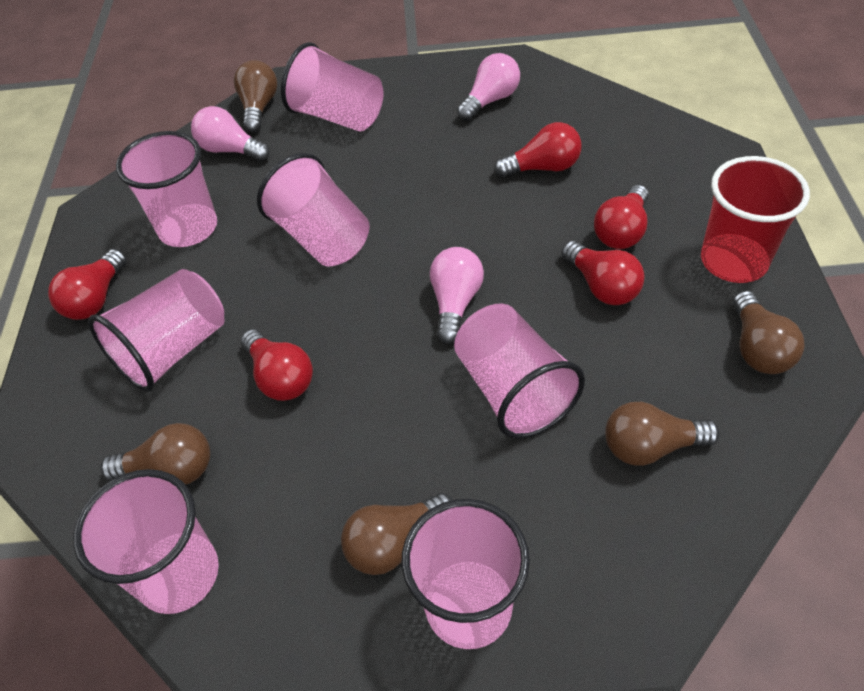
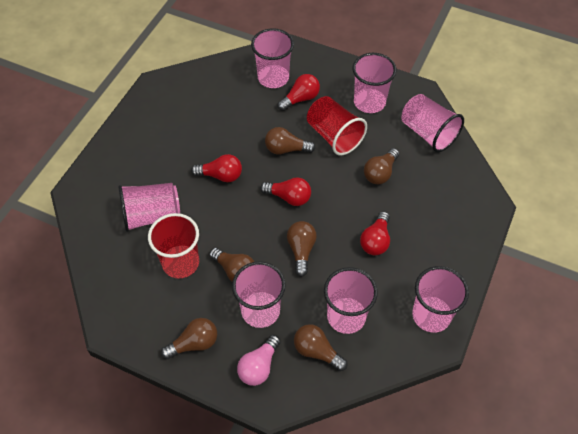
brown light bulb: [100,423,210,485] [234,60,277,132] [341,493,453,575] [605,402,720,466] [733,291,805,374] = 5 -> [161,318,217,359] [209,248,254,282] [265,127,315,155] [287,221,317,277] [294,324,348,371] [364,148,399,184] = 6
pink light bulb: [191,106,270,162] [430,247,484,344] [457,53,520,121] = 3 -> [237,335,281,386] = 1
red cup: [701,156,810,283] = 1 -> [148,213,199,278] [307,96,367,156] = 2
red light bulb: [48,249,127,320] [241,329,313,401] [494,122,582,178] [561,241,645,305] [594,185,649,249] = 5 -> [191,154,242,182] [260,177,311,206] [278,74,320,111] [360,211,390,255] = 4

